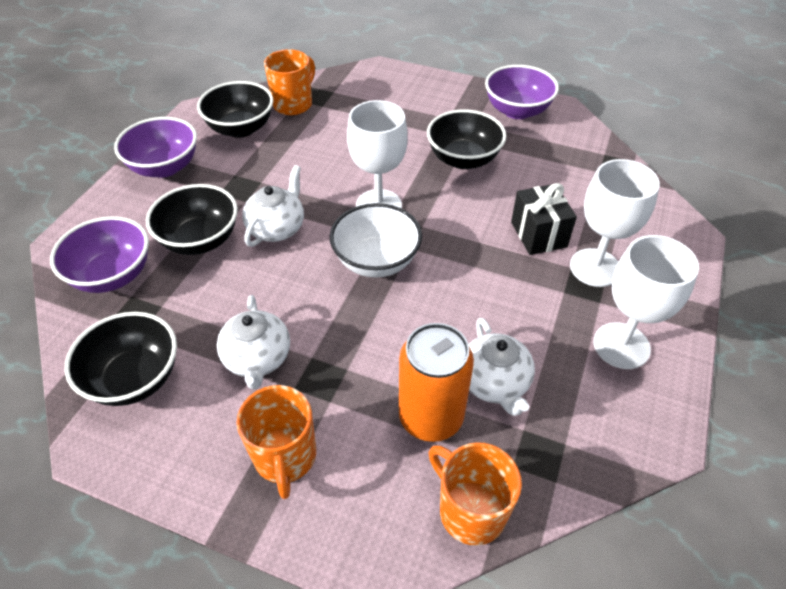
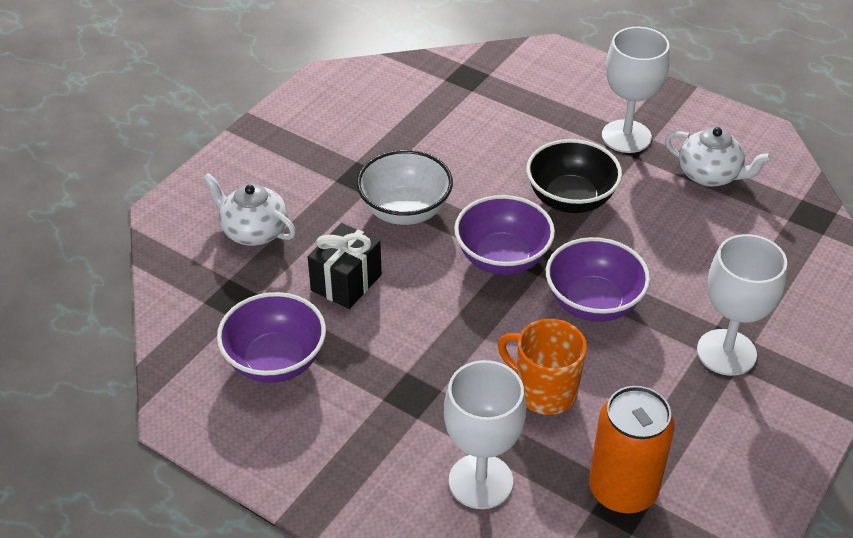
black bowl: [65,312,177,406] [146,184,238,255] [197,81,273,138] [427,109,506,169] = 4 -> [526,139,622,213] = 1
orange mug: [236,385,316,499] [264,49,315,115] [428,442,522,546] = 3 -> [498,319,587,415] = 1
white teapot: [217,295,290,390] [242,165,304,247] [469,318,535,416] = 3 -> [203,173,296,246] [665,127,772,187] = 2

